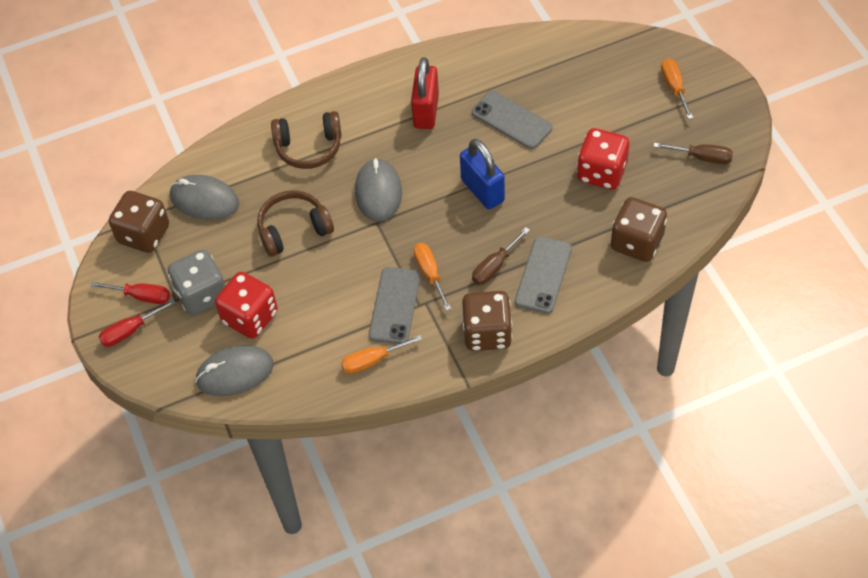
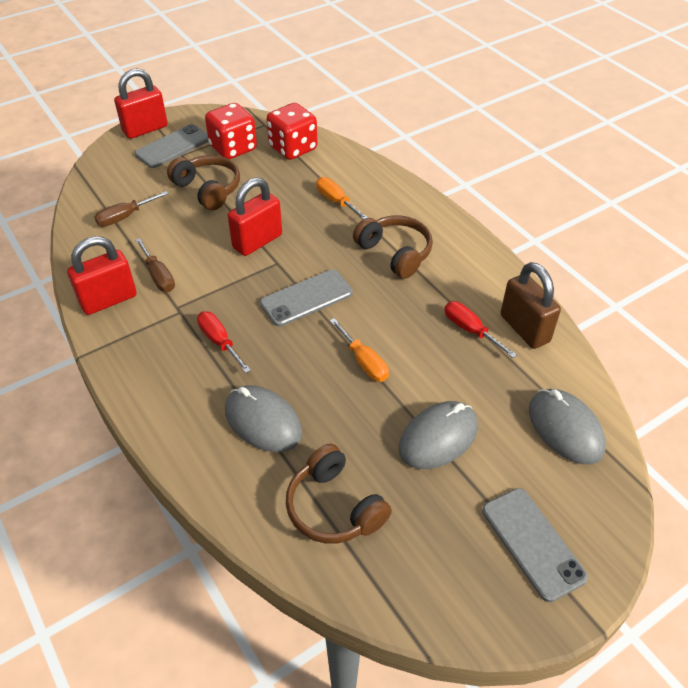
blue padlock: [460,139,505,209] = 1 -> none = 0
brown dice: [109,191,169,253] [462,291,512,351] [611,197,667,262] = 3 -> none = 0
brown headphones: [257,190,334,256] [271,111,342,169] = 2 -> [167,155,240,211] [286,443,392,544] [353,215,433,279] = 3
brown padlock: none = 0 -> [500,262,561,349] = 1
grey dice: [168,249,225,316] = 1 -> none = 0
orange screwdriver: [341,335,422,374] [414,243,451,311] [661,58,693,119] = 3 -> [316,177,368,219] [330,318,389,382] = 2
red padlock: [411,57,439,129] = 1 -> [67,236,137,315] [114,68,168,139] [228,177,282,256] = 3

